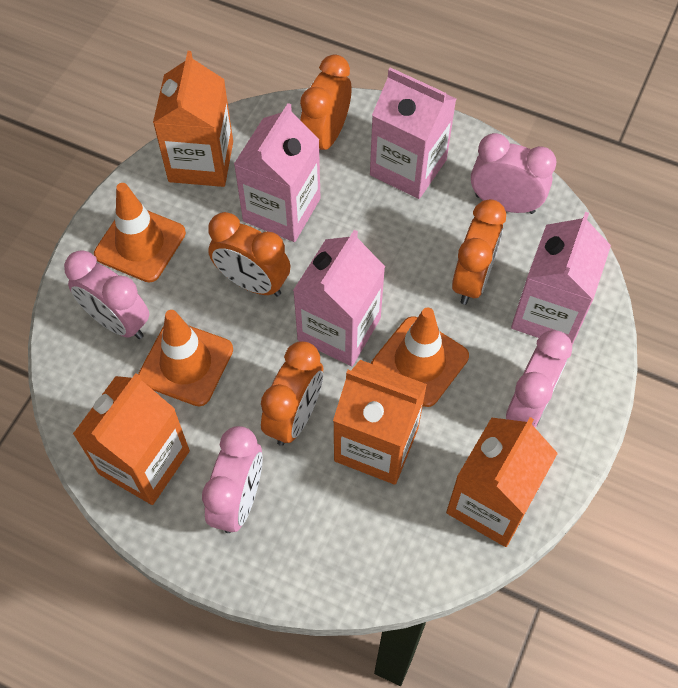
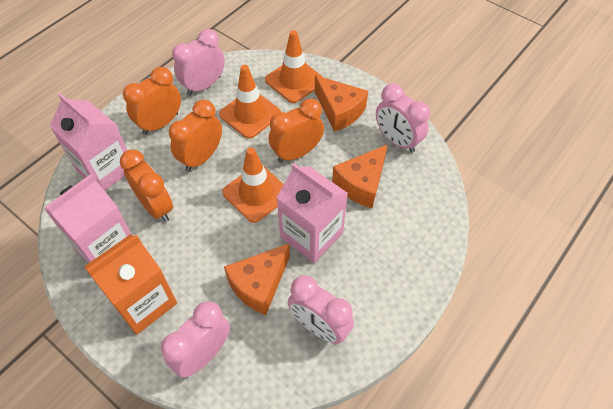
orange carton: [73,373,190,505] [153,51,233,187] [333,360,427,485] [446,417,558,547] = 4 -> [84,234,177,334] = 1
orange cheese: none = 0 -> [224,244,290,315] [315,75,368,132] [332,144,388,208] = 3
pink carton: [234,103,321,242] [293,230,385,366] [370,67,456,199] [511,212,611,345] = 4 -> [45,174,132,263] [50,93,127,191] [277,163,348,263] = 3

